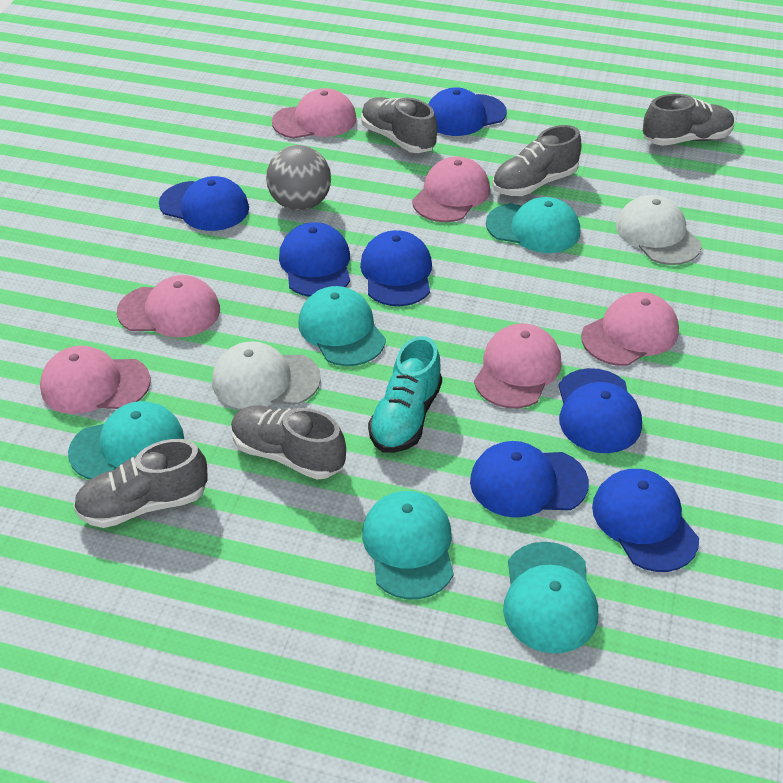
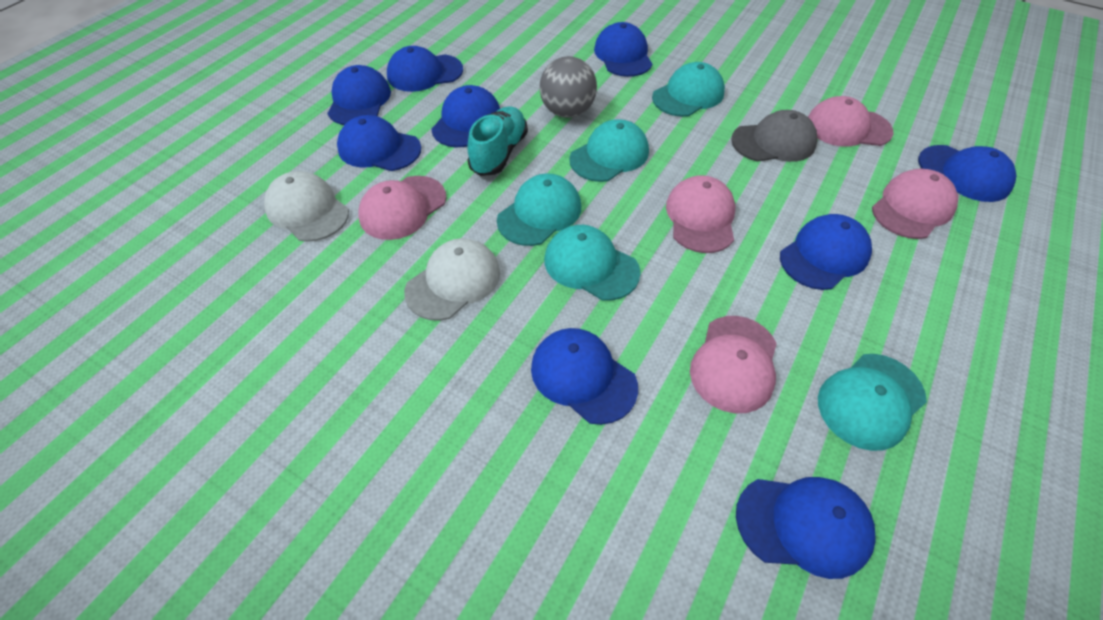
blue cap: [159,176,249,231] [279,222,350,297] [360,230,432,306] [428,87,507,136] [470,441,589,518] [558,368,642,453] [592,469,699,572] = 7 -> [327,65,391,125] [337,115,421,171] [387,46,463,92] [431,85,500,147] [531,328,638,425] [594,22,652,77] [736,477,876,579] [780,214,872,290] [918,145,1017,202] = 9
grey cap: none = 0 -> [731,110,817,162] = 1
grey shoe: [73,439,208,528] [231,405,346,480] [361,97,437,153] [492,125,581,196] [643,94,734,146] = 5 -> none = 0
pink cap: [40,346,151,414] [117,275,220,338] [272,88,357,139] [412,156,490,222] [474,323,562,408] [581,292,679,366] = 6 -> [358,176,447,240] [666,175,735,253] [690,316,777,413] [808,96,894,147] [872,169,958,239] = 5

